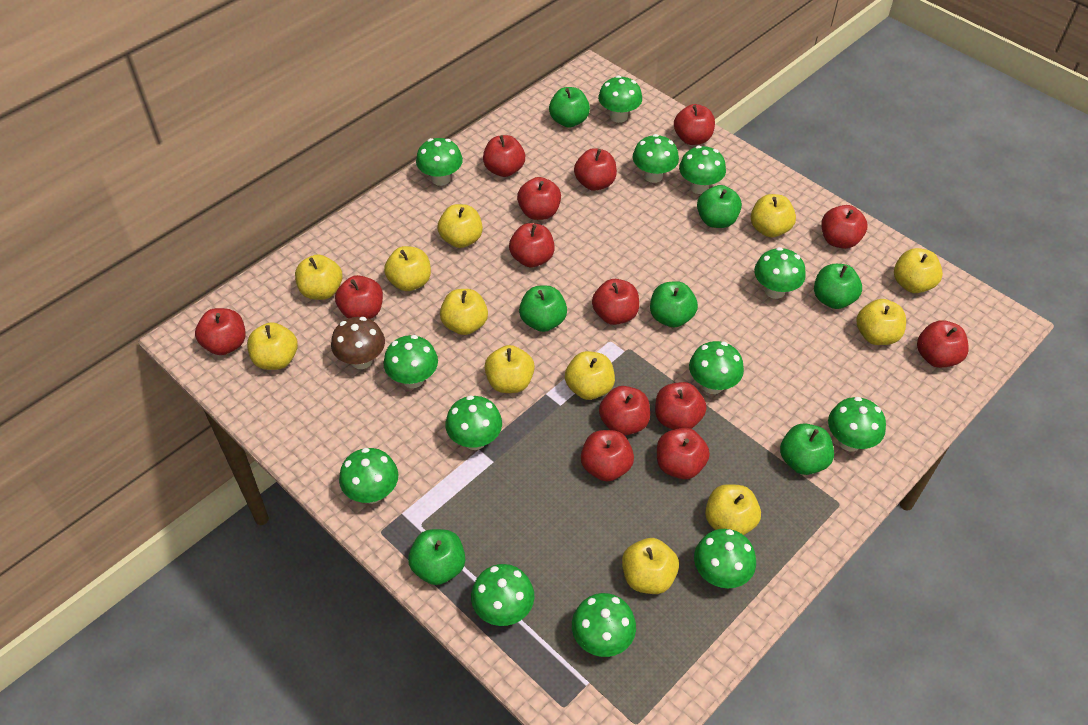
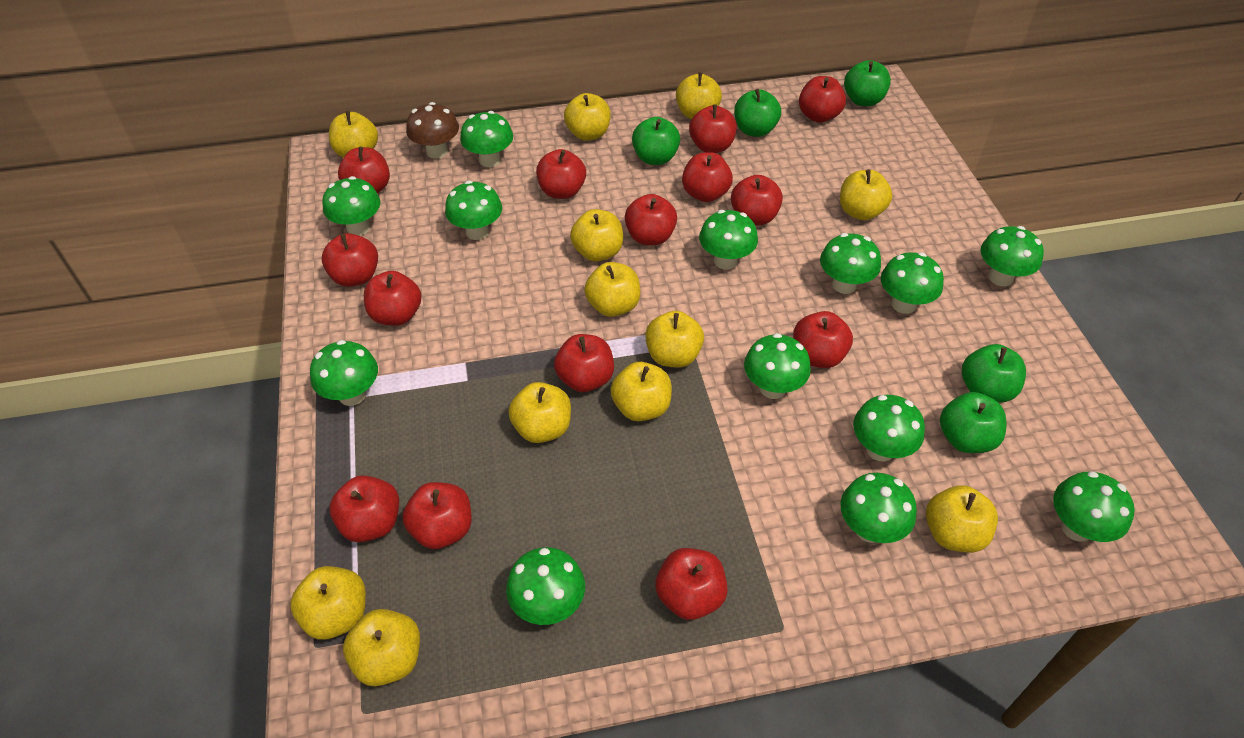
green apple: [408,529,465,585] [519,286,567,332] [549,87,590,128] [650,281,698,328] [697,185,742,228] [780,423,834,475] [814,264,862,309] = 7 -> [632,117,680,165] [734,89,781,137] [844,60,891,106] [940,392,1006,453] [962,344,1026,403] = 5

